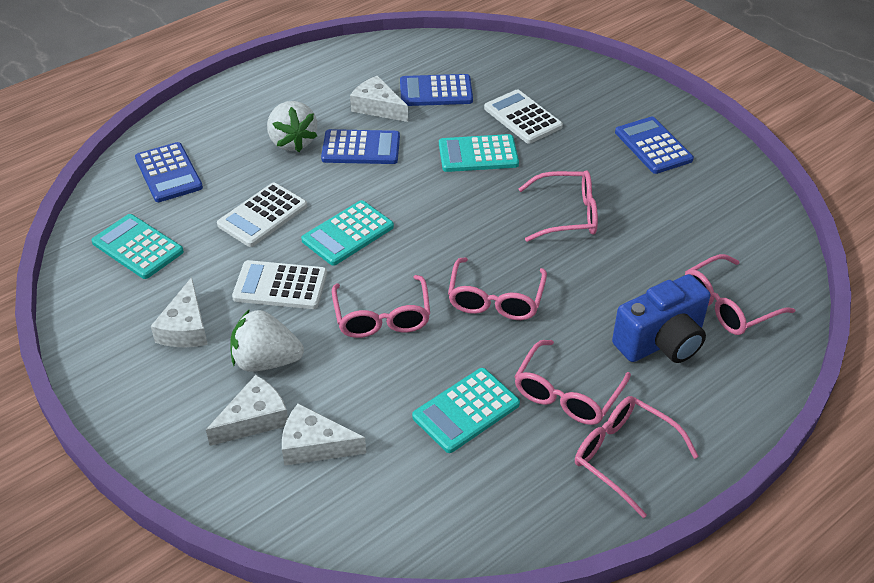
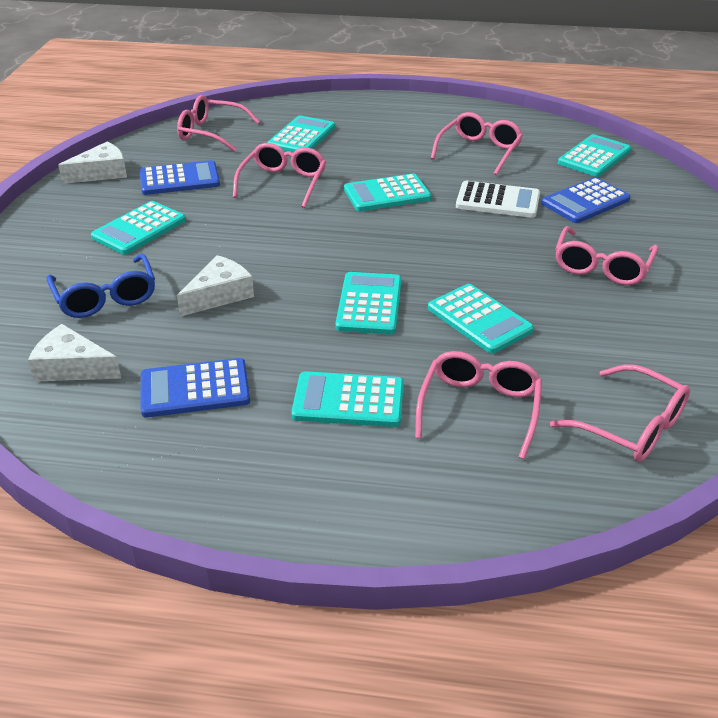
blue calculator: [135,142,203,202] [321,129,400,164] [400,74,473,106] [615,117,694,174] = 4 -> [140,160,220,195] [141,358,250,418] [541,177,631,223] = 3
blue camera: [612,274,710,363] = 1 -> none = 0
blue glasses: none = 0 -> [47,254,155,318] = 1
turquoise calculator: [92,214,184,279] [301,200,394,266] [412,368,520,453] [439,134,519,172] = 4 -> [91,201,186,255] [267,115,335,153] [291,371,404,427] [335,272,402,334] [344,173,431,211] [428,284,534,354] [558,134,631,177] = 7
white calculator: [217,182,307,247] [232,260,327,309] [484,89,563,144] = 3 -> [456,181,540,218] = 1
white cheese: [151,277,208,347] [206,375,288,446] [282,403,366,466] [350,75,408,122] = 4 -> [28,324,121,382] [58,142,127,184] [177,255,254,317] = 3
white strawberry: [231,309,304,372] [267,101,317,152] = 2 -> none = 0

